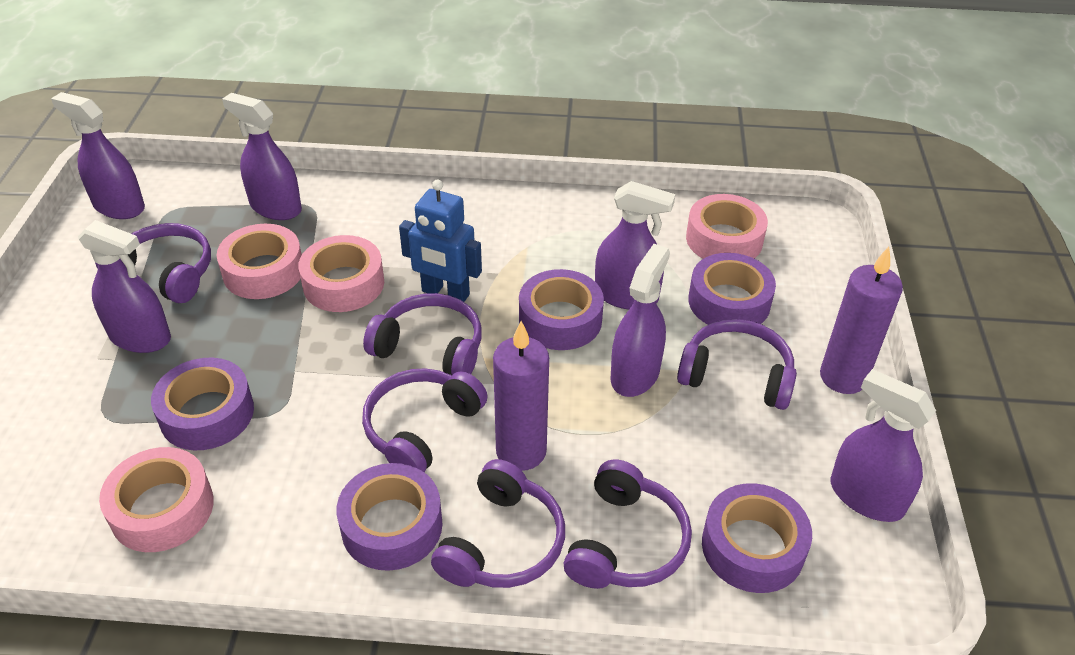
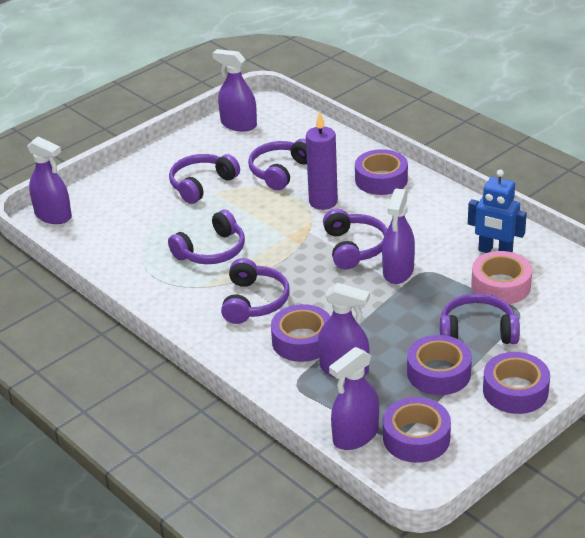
pink tape: [99,447,214,552] [217,224,302,299] [298,235,384,312] [686,194,768,259] = 4 -> [471,251,532,304] = 1
purple candle: [493,321,549,471] [820,247,903,394] = 2 -> [306,111,338,210] = 1
purple spray bottle: [51,92,145,219] [78,220,171,353] [222,93,302,220] [595,181,676,310] [611,244,670,397] [831,369,936,522] = 6 -> [27,136,72,224] [213,49,257,131] [318,283,370,380] [329,347,379,450] [382,188,415,284] = 5

